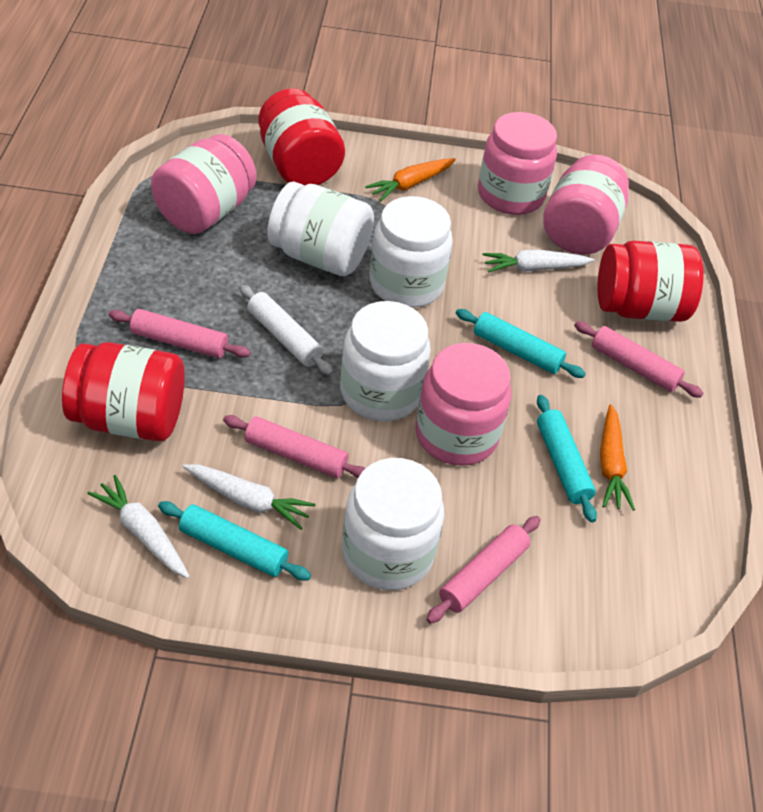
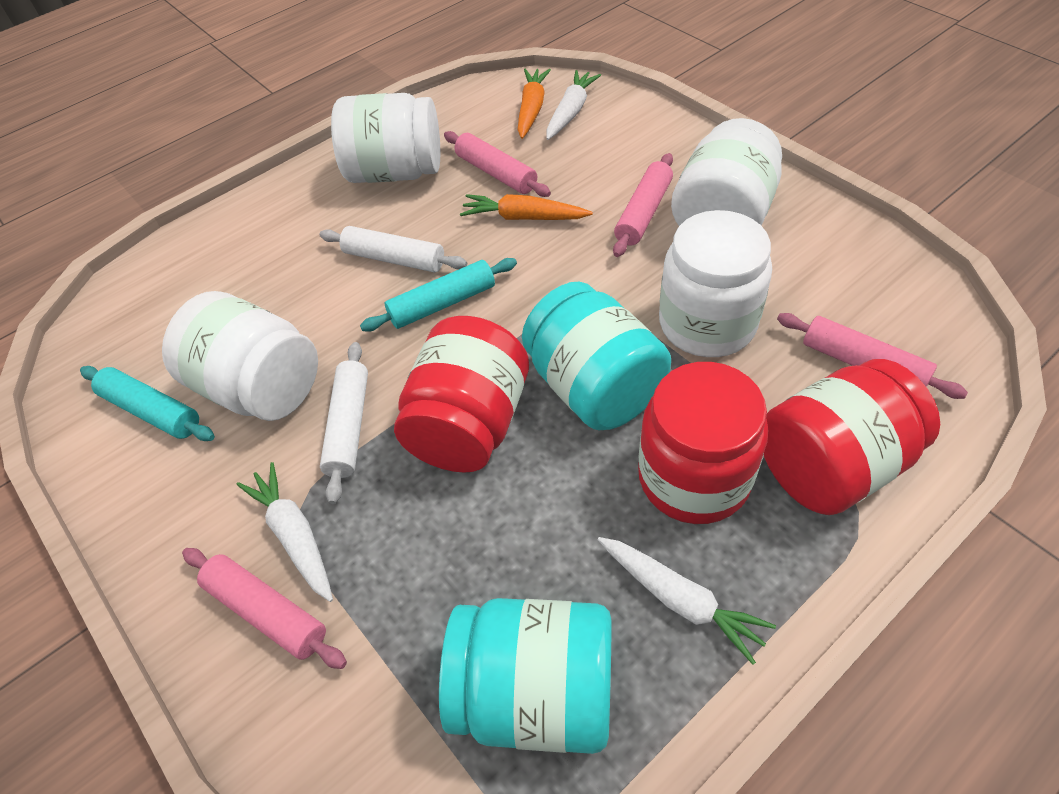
pink jar: [151,134,256,234] [416,343,511,466] [478,112,557,215] [543,155,629,255] = 4 -> none = 0
turquoise jar: none = 0 -> [439,598,612,754] [522,282,671,430] = 2
turquoise rolling pin: [158,501,311,581] [456,309,586,378] [537,395,597,522] = 3 -> [80,366,215,441] [360,258,517,332] = 2
white rolling pin: [239,285,333,376] = 1 -> [319,226,467,273] [320,342,368,504] = 2

